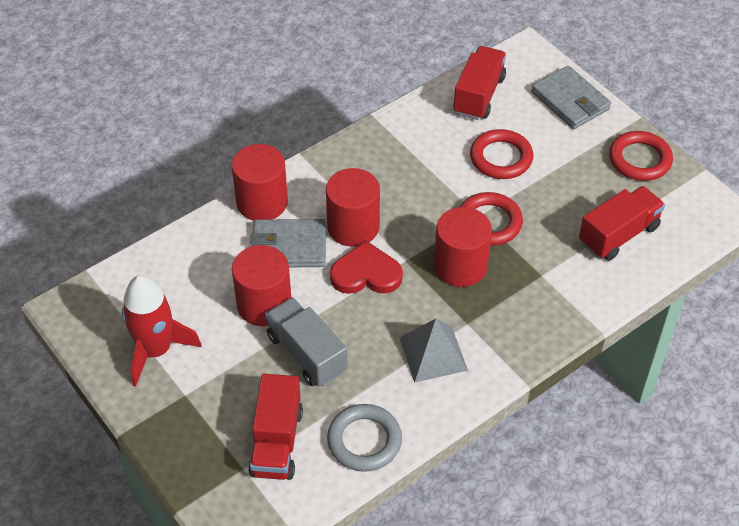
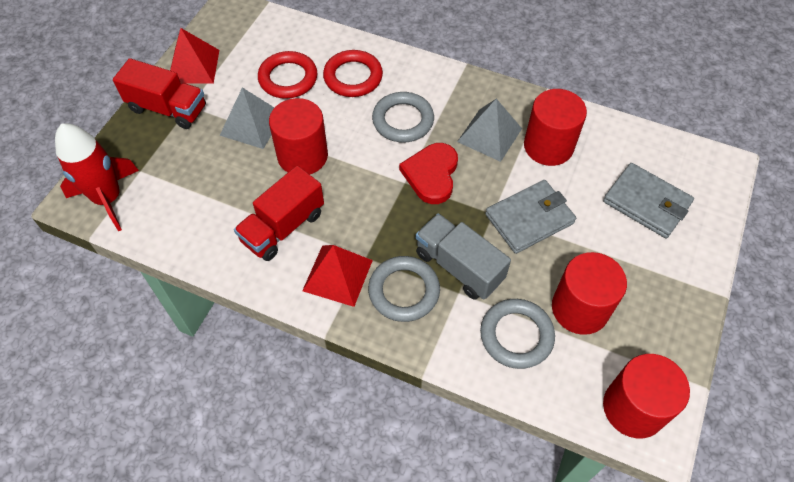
grey pyramid: [400,319,468,383] = 1 -> [219,87,274,149] [457,98,522,162] = 2
grey ring: [327,404,402,472] = 1 -> [368,256,440,322] [372,92,434,143] [480,299,555,369] = 3
red pyramid: none = 0 -> [170,28,219,84] [302,245,373,307] = 2
red ring: [460,192,523,246] [470,129,533,179] [609,131,673,181] = 3 -> [258,51,317,99] [323,50,383,97] = 2
red truck: [248,374,303,480] [453,46,506,120] [579,186,665,261] = 3 -> [113,58,206,129] [234,166,324,261] = 2

